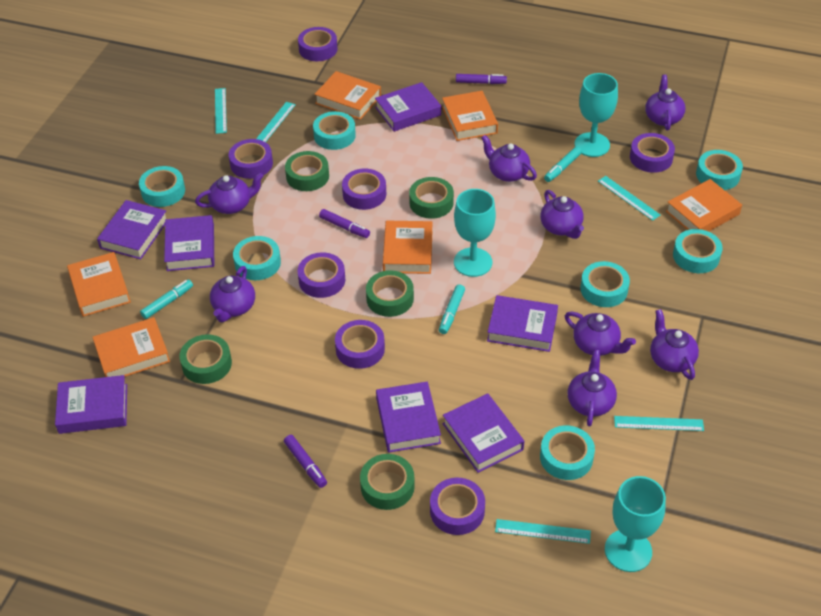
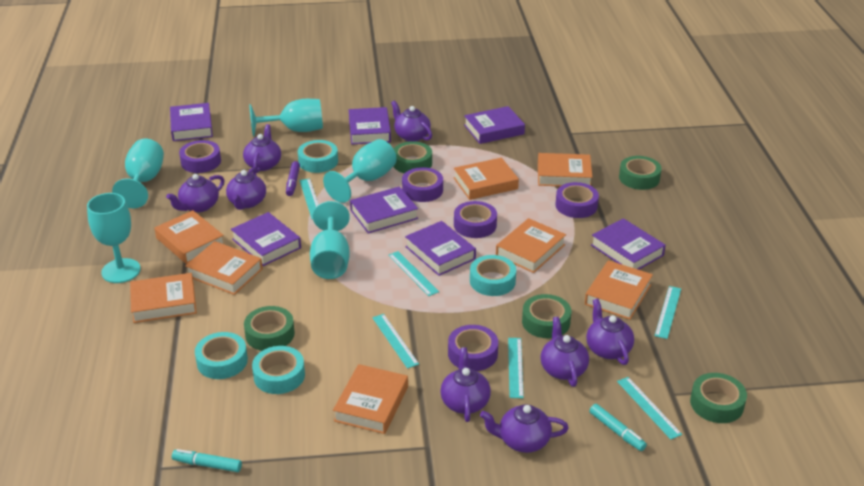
orange book: [67,252,131,317] [93,317,170,377] [314,71,381,120] [383,221,433,274] [442,91,498,141] [666,179,742,232] = 6 -> [130,273,197,323] [154,210,225,264] [185,241,263,295] [333,364,408,434] [453,158,519,200] [496,218,566,273] [538,153,592,186] [585,260,653,320] = 8
purple marker: [284,435,327,488] [319,209,370,238] [456,74,507,84] = 3 -> [286,161,300,196] = 1
purple tape: [229,139,273,179] [297,252,345,298] [298,27,338,61] [335,320,385,369] [342,168,386,210] [430,478,485,535] [630,133,675,173] = 7 -> [179,140,221,173] [402,167,443,202] [448,325,498,371] [454,201,497,238] [556,182,599,218] = 5
turquoise goblet: [454,189,496,277] [575,73,618,157] [605,476,666,572] = 3 -> [87,193,141,283] [112,139,164,208] [249,99,323,136] [310,201,350,279] [323,139,397,203] = 5
turquoise marker: [140,279,193,319] [439,284,465,334] [544,147,582,182] = 3 -> [172,449,242,472] [589,404,647,451] = 2
turquoise ruler: [215,88,227,134] [256,102,296,142] [495,519,591,544] [598,176,661,221] [614,416,704,431] = 5 -> [299,178,319,219] [372,314,419,369] [388,251,439,296] [508,338,524,398] [617,377,682,440] [655,286,681,339] = 6
turquoise tape: [139,166,185,207] [233,236,281,280] [313,111,356,150] [540,425,595,480] [580,261,630,307] [673,229,722,273] [696,150,743,190] = 7 -> [195,332,248,379] [252,346,305,394] [298,140,338,173] [470,255,516,296] = 4

